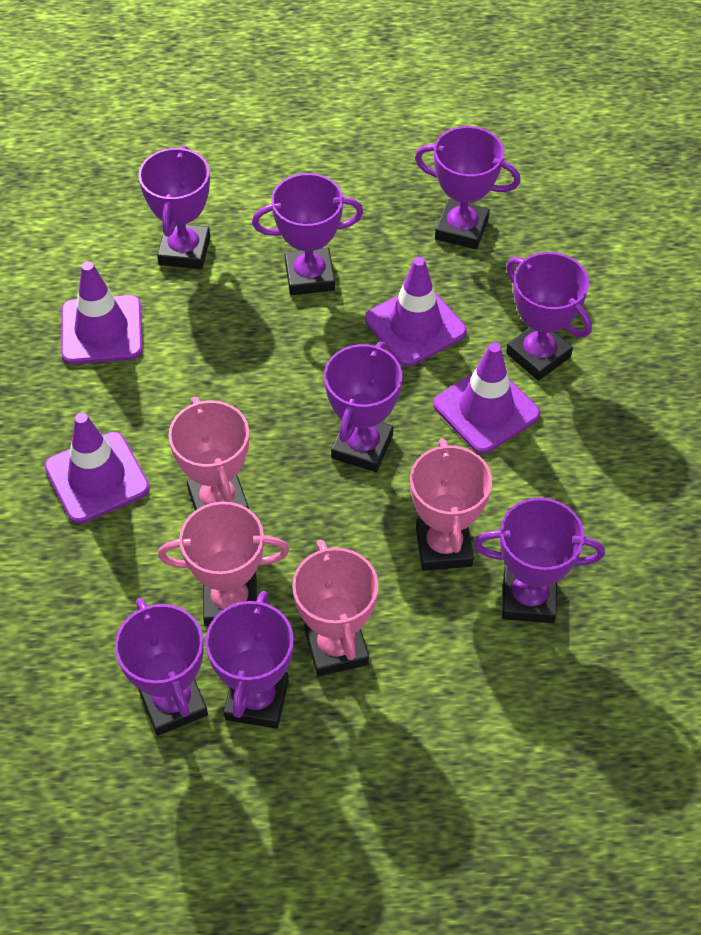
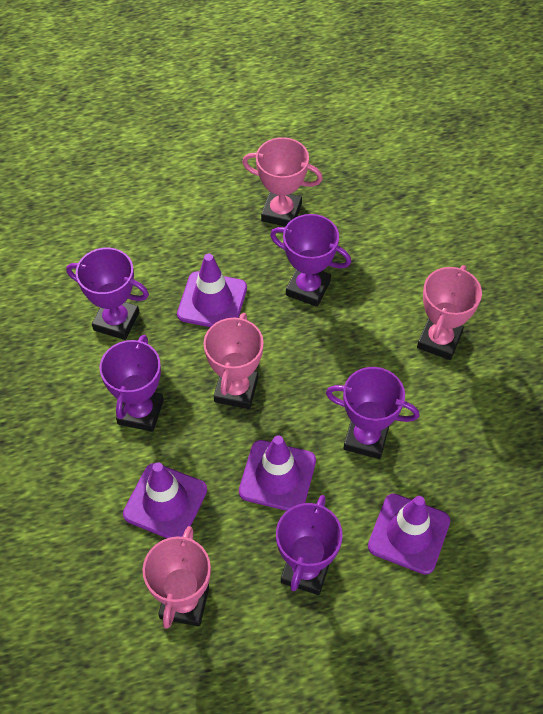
purple trophy: [115,598,208,736] [138,146,210,269] [205,591,294,729] [252,173,363,295] [324,342,402,472] [415,126,521,249] [474,498,605,623] [506,252,592,381] = 8 -> [66,248,149,340] [100,335,164,432] [270,214,351,307] [276,495,343,595] [326,367,420,459] = 5

